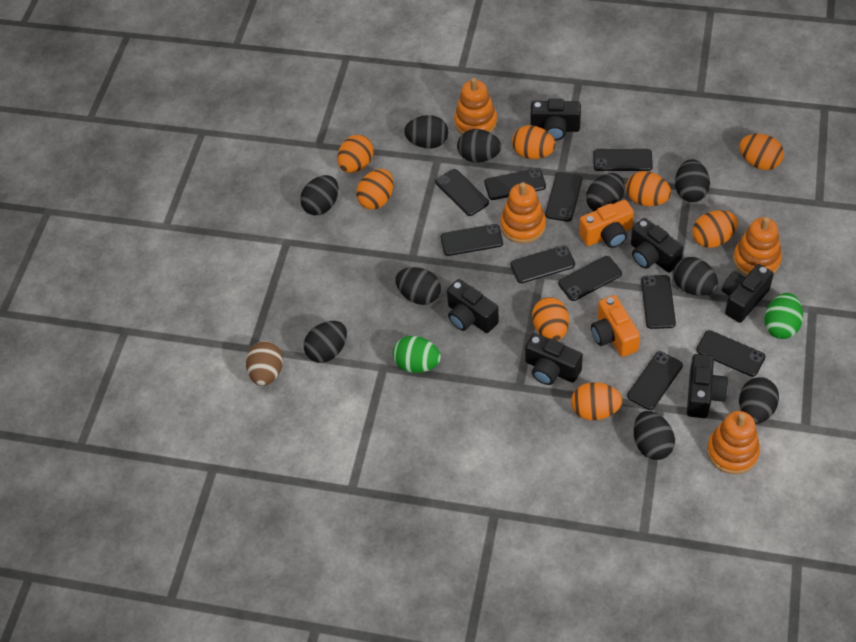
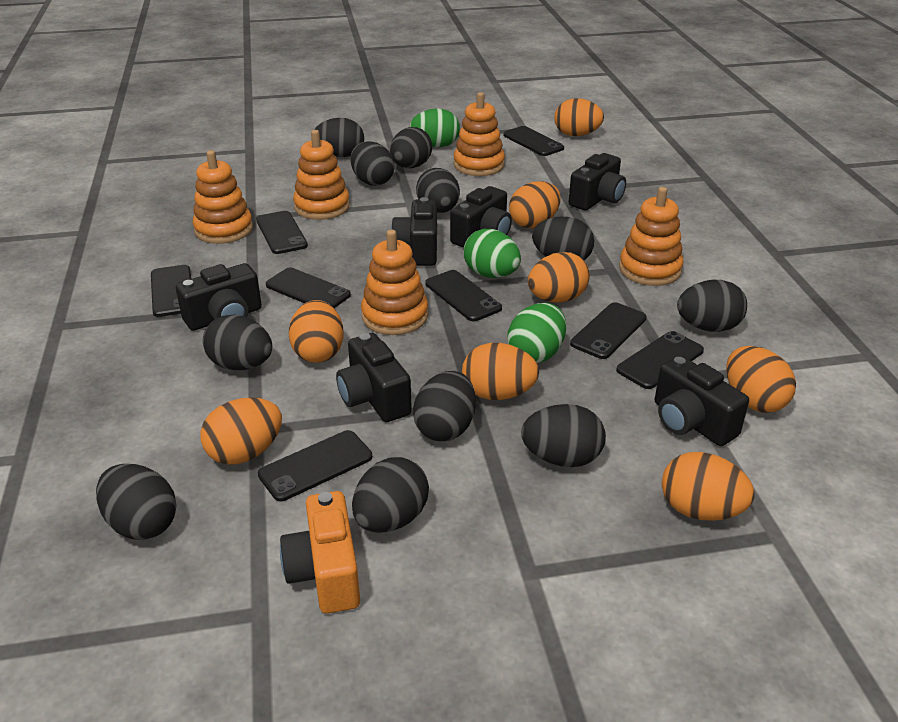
black egg: [300,175,338,215] [304,321,347,363] [395,267,441,305] [404,115,448,149] [457,129,501,163] [586,173,625,211] [634,411,675,460] [673,257,718,296] [675,159,710,202] [739,377,779,424] = 10 -> [96,464,177,540] [203,315,272,370] [314,118,364,157] [350,141,394,186] [352,457,429,533] [390,127,432,168] [413,371,476,441] [416,168,460,213] [521,404,606,467] [532,217,594,260] [677,280,747,332] = 11
black phone: [436,169,489,216] [441,224,503,256] [485,168,546,200] [511,246,575,283] [545,172,582,222] [558,256,622,301] [593,149,653,171] [627,351,683,410] [641,275,676,329] [696,330,766,377] = 10 -> [151,265,191,317] [256,211,308,254] [258,430,372,501] [266,267,351,308] [425,270,502,321] [503,126,564,156] [570,302,647,359] [616,331,704,389] = 8
brown egg: [246,341,283,386] = 1 -> none = 0
green egg: [392,336,441,373] [764,293,803,339] = 2 -> [410,108,460,147] [463,229,521,278] [508,303,566,363] = 3
orange camera: [579,200,634,248] [591,295,640,357] = 2 -> [280,491,360,614] = 1
orange stacking toy: [454,78,497,134] [500,182,546,244] [707,411,760,474] [733,217,782,276] = 4 -> [193,150,253,244] [293,130,350,220] [361,230,428,335] [453,92,505,176] [619,187,684,286] = 5

